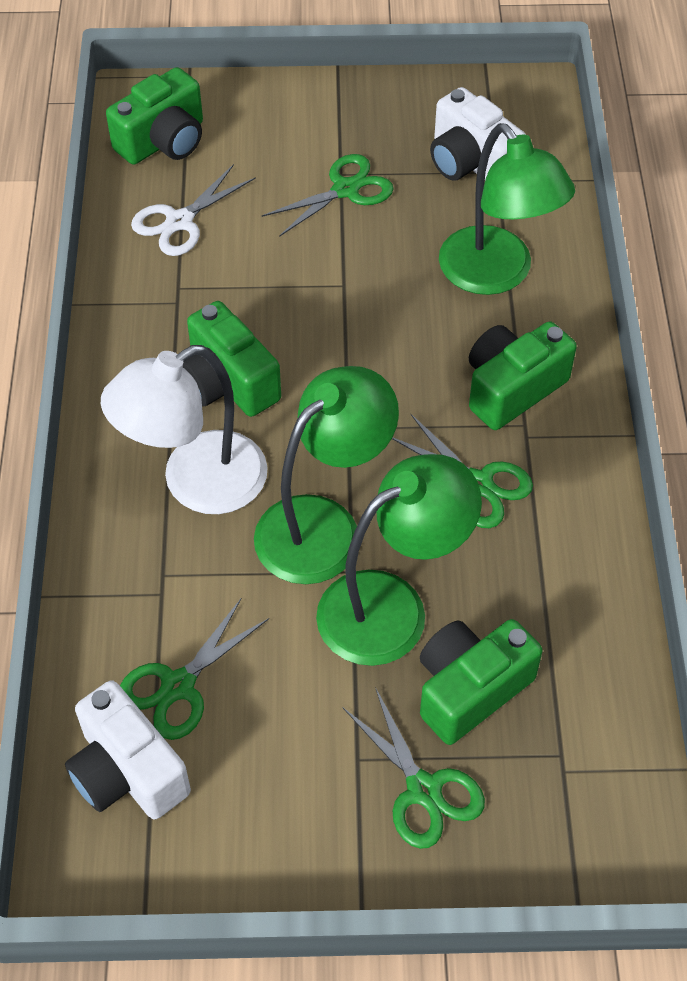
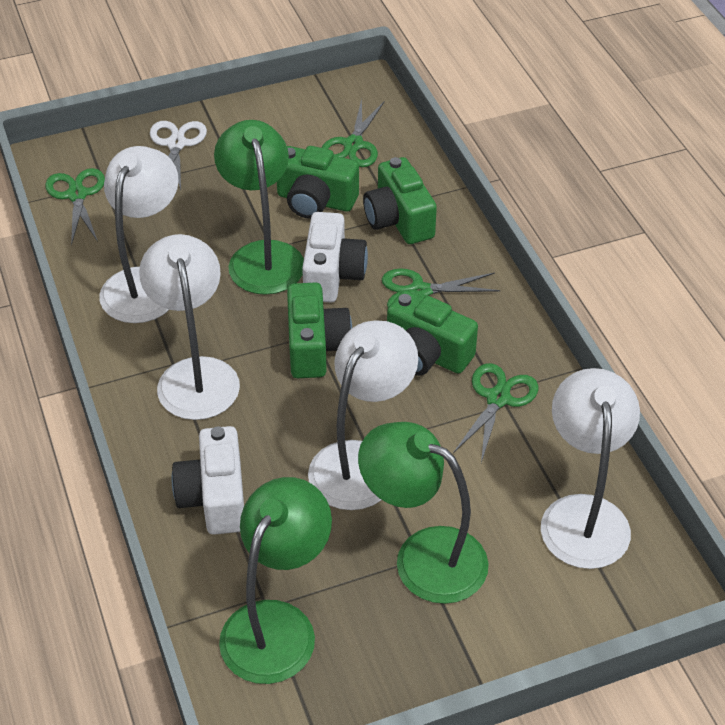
white lamp: [101,345,268,514] = 1 -> [100,146,179,323] [139,234,240,420] [308,321,418,510] [541,368,640,569] = 4

